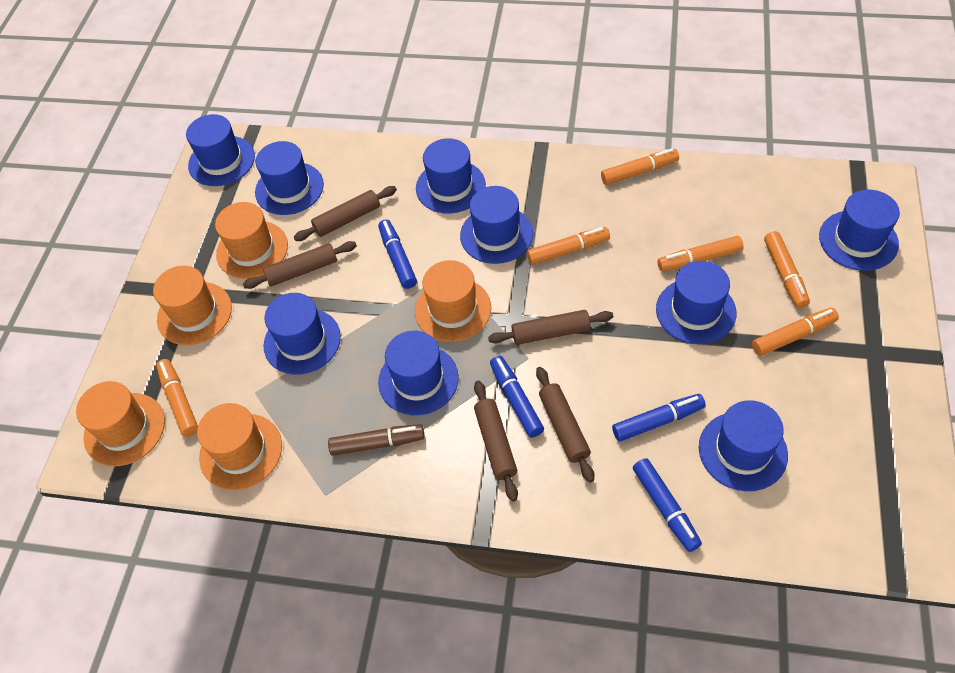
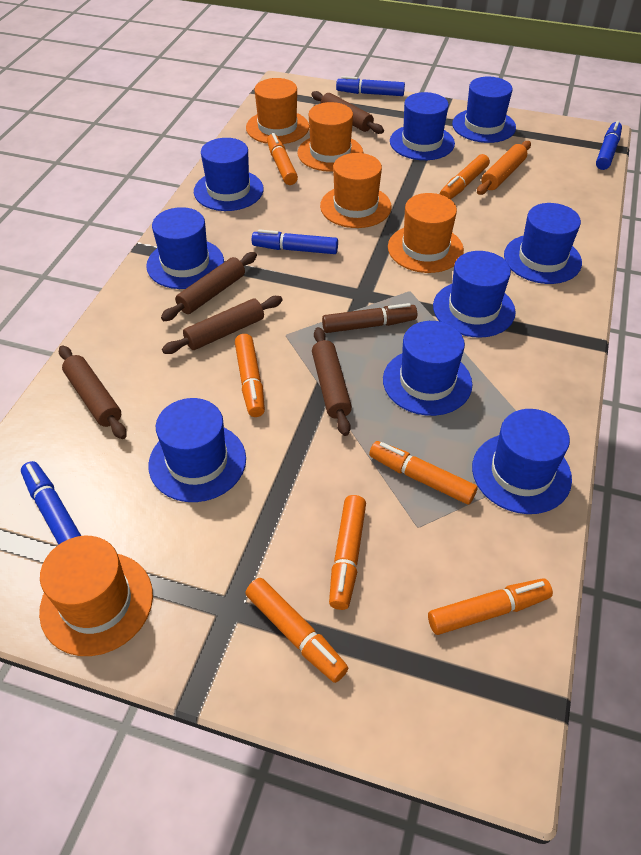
orange marker: [156,359,198,437] [527,227,610,265] [601,148,679,185] [658,236,744,271] [752,308,839,356] [764,231,810,308] = 6 -> [235,334,265,417] [245,578,348,683] [267,133,298,185] [329,495,366,610] [369,441,478,505] [428,578,553,635] [440,154,490,199] = 7
orange rolling pin: none = 0 -> [477,141,531,195] = 1

